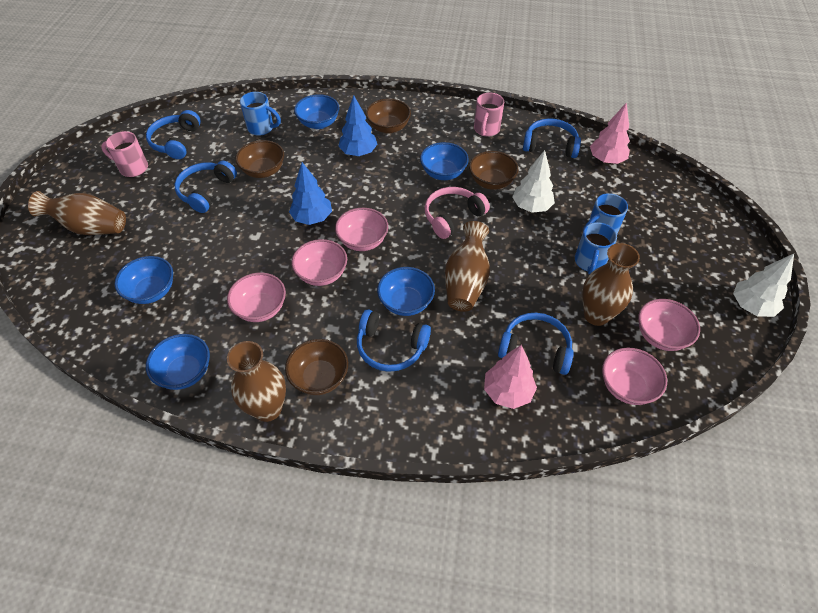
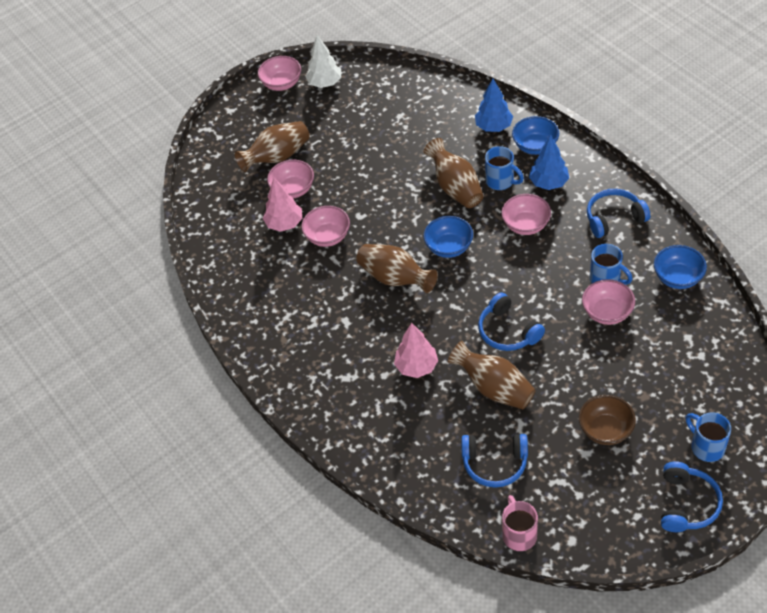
blue bowl: [115,256,173,304] [146,334,210,390] [294,94,339,129] [377,267,435,316] [420,142,469,180] = 5 -> [424,216,473,258] [512,116,559,155] [654,245,707,289] = 3
blue headphones: [146,110,201,159] [174,161,237,213] [357,309,431,372] [498,313,574,375] [523,118,581,158] = 5 -> [461,434,528,488] [478,292,545,351] [587,189,650,238] [661,461,723,532] = 4
brown bowl: [235,140,284,178] [285,339,348,395] [366,98,411,134] [469,151,519,190] = 4 -> [579,395,636,445] = 1
pink headphones: [425,187,490,239] = 1 -> none = 0
pink mug: [101,131,148,177] [474,93,504,137] = 2 -> [502,495,538,551] = 1
white tree: [512,150,555,213] [733,254,794,317] = 2 -> [305,35,341,88] = 1

